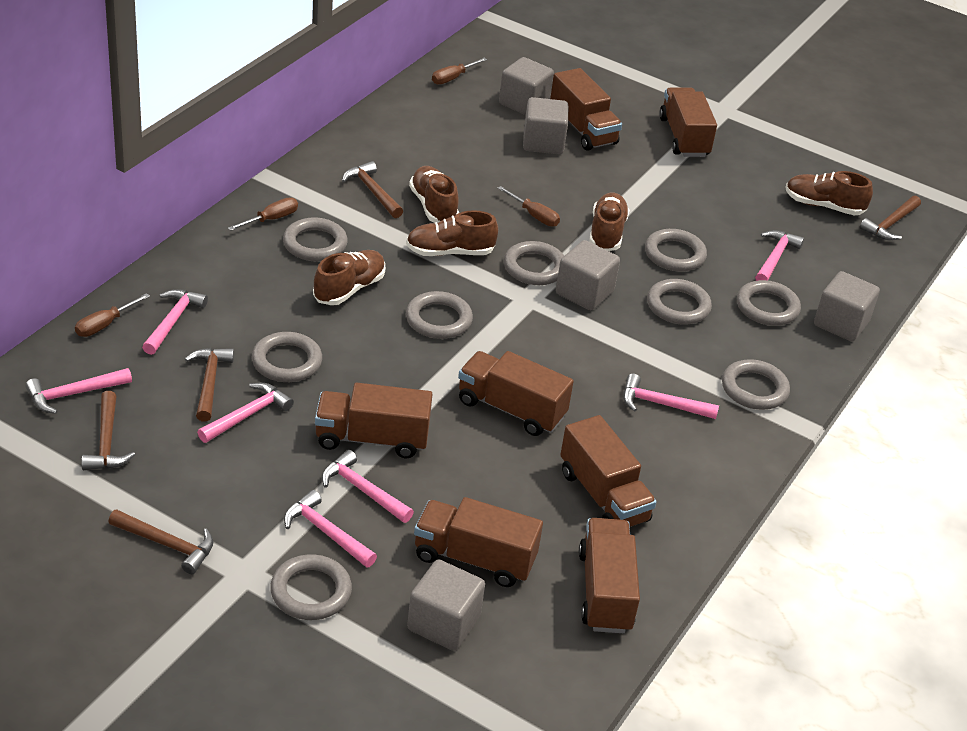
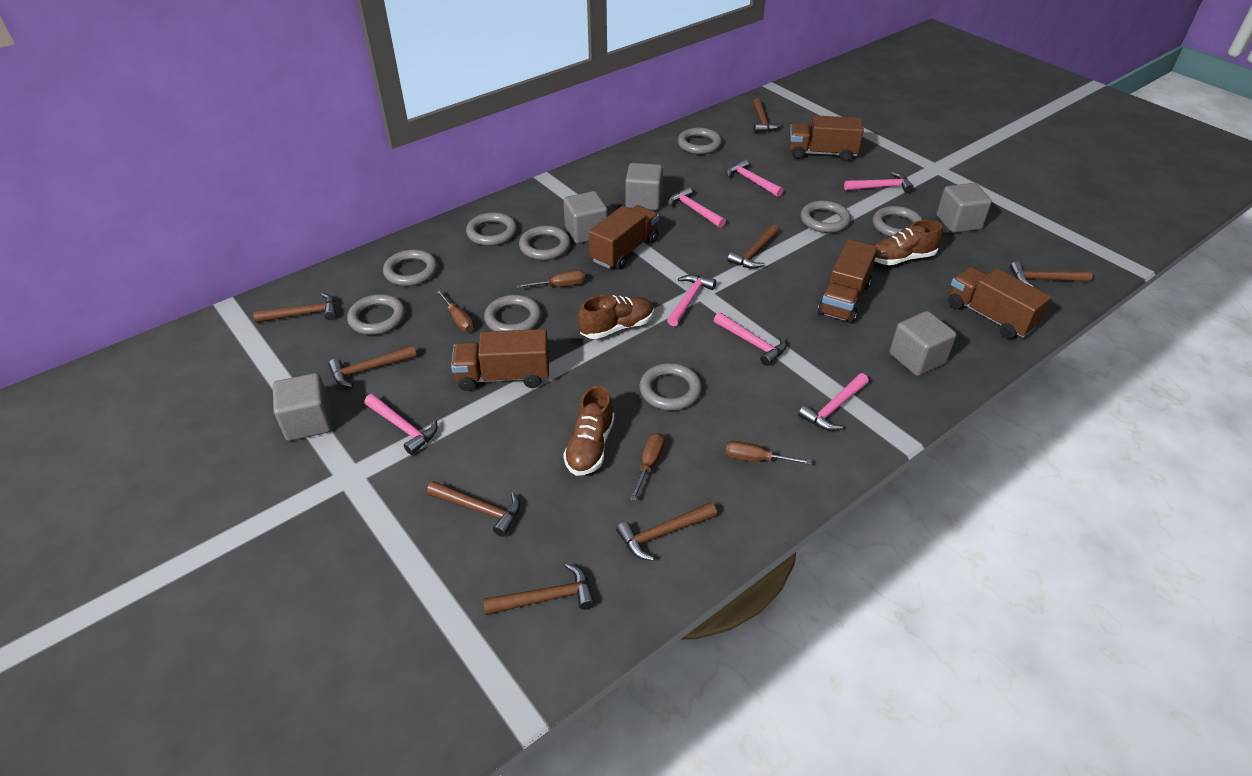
brown hammer: [82,391,135,470] [108,509,214,574] [185,348,234,422] [342,161,403,218] [860,196,921,240] = 5 -> [253,293,336,323] [328,345,417,387] [427,481,520,537] [483,564,595,615] [616,502,717,561] [727,225,779,269] [753,98,782,133] [1010,261,1093,287] = 8
brown shoe: [313,250,385,305] [406,210,498,256] [409,166,459,223] [589,192,629,251] [785,171,873,215] = 5 -> [563,386,615,476] [578,295,654,339] [874,220,943,265] = 3
brown truck: [315,383,432,458] [414,497,543,587] [458,351,574,436] [550,68,622,151] [560,415,657,527] [579,518,640,633] [659,87,717,157] = 7 -> [451,329,549,391] [589,205,659,269] [789,115,864,162] [818,239,878,324] [948,267,1052,339] = 5

